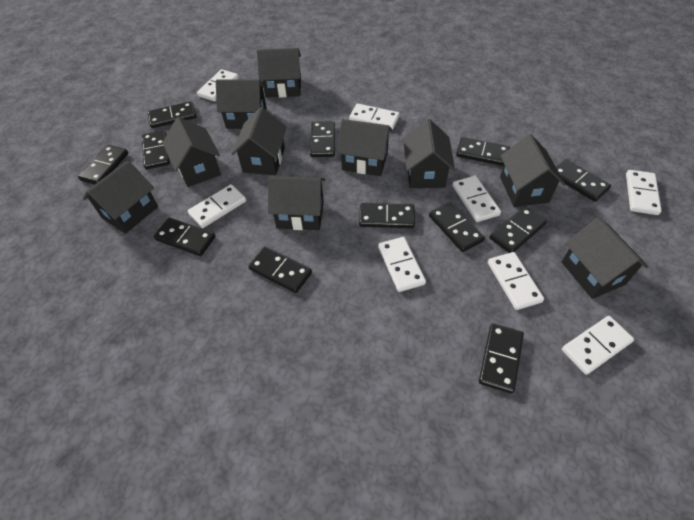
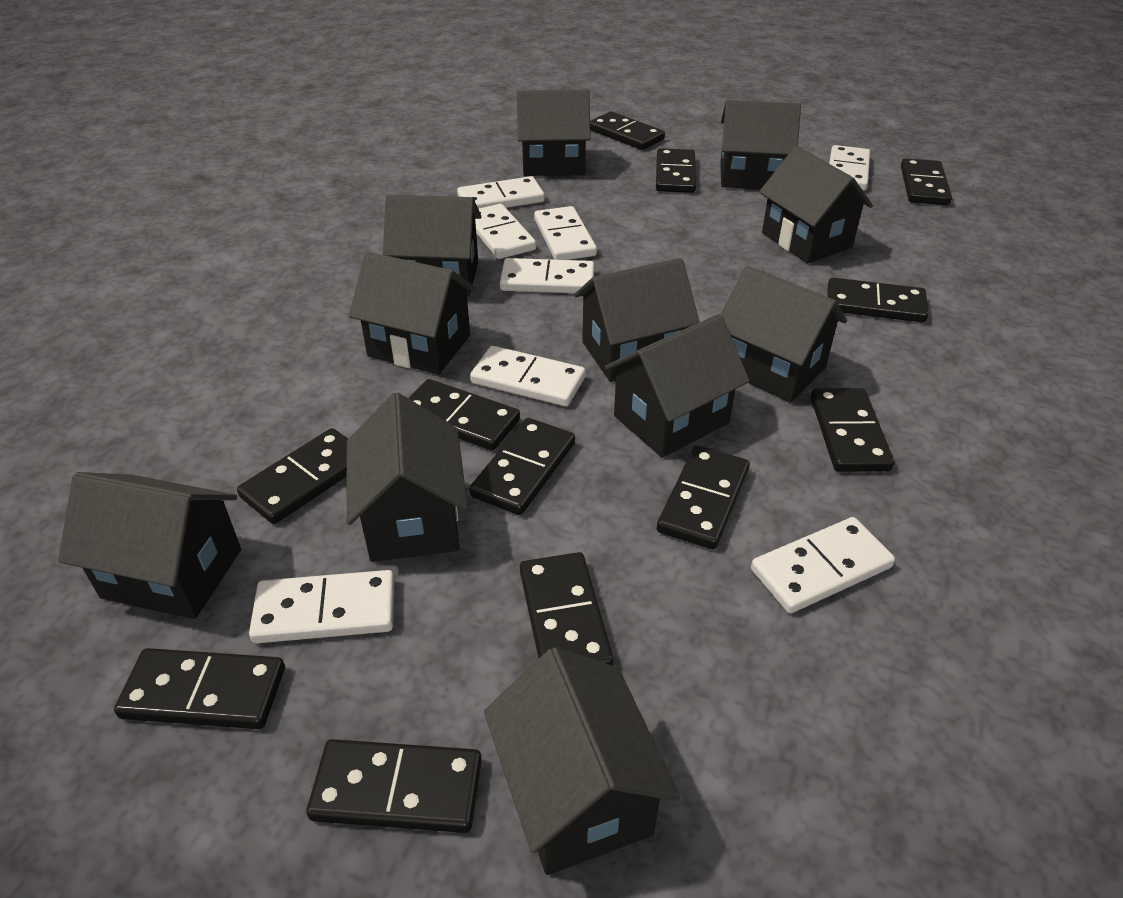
black house: [83,160,158,234] [163,117,221,187] [216,80,267,129] [232,107,287,175] [257,48,301,98] [268,176,325,230] [337,119,392,176] [403,119,455,188] [500,134,565,207] [562,217,649,299] = 10 -> [58,472,241,619] [346,393,468,562] [349,252,476,375] [383,194,481,296] [484,647,680,875] [517,90,591,176] [574,258,699,382] [605,314,750,458] [720,100,801,189] [721,266,847,402] [759,146,873,263] = 11

